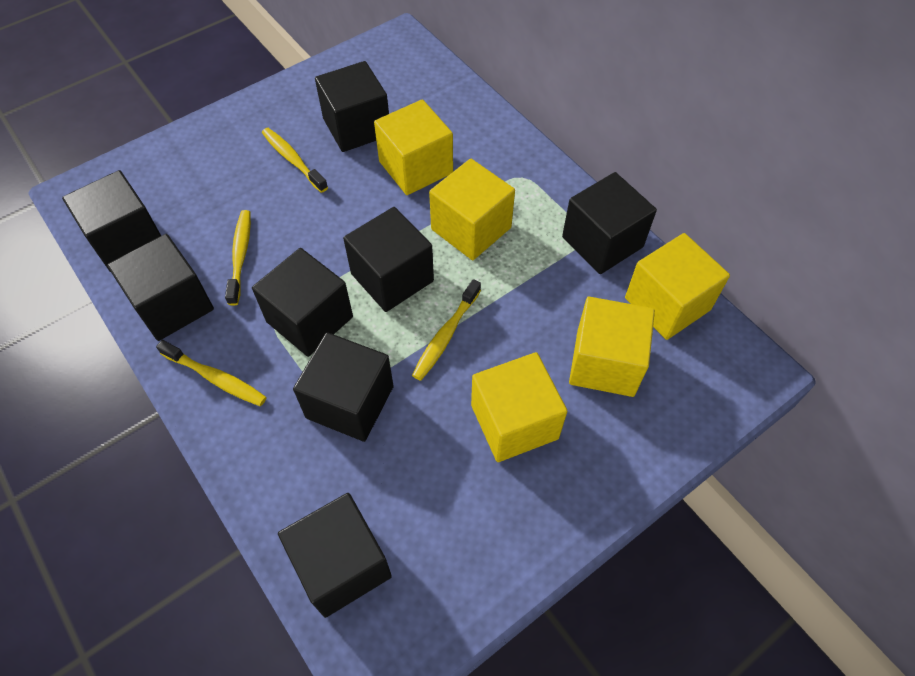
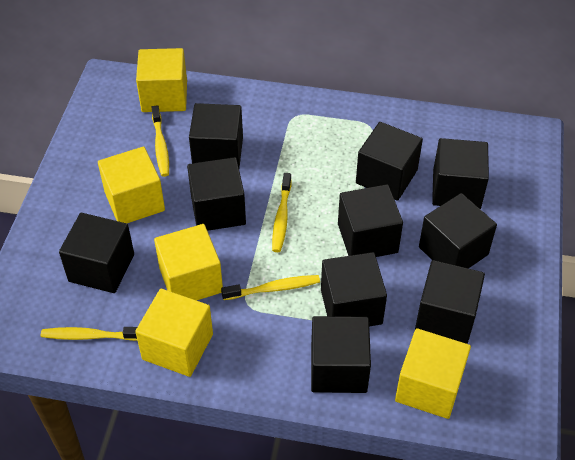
black cube: [62,170,161,272] [107,234,214,341] [252,248,353,357] [278,493,392,618] [293,332,394,442] [315,61,389,152] [343,207,434,312] [562,172,657,274] = 8 -> [59,213,134,293] [187,157,246,231] [189,103,243,168] [311,316,371,393] [321,252,387,326] [338,184,403,257] [356,122,423,201] [415,260,485,344] [419,193,497,269] [432,138,489,209] = 10

